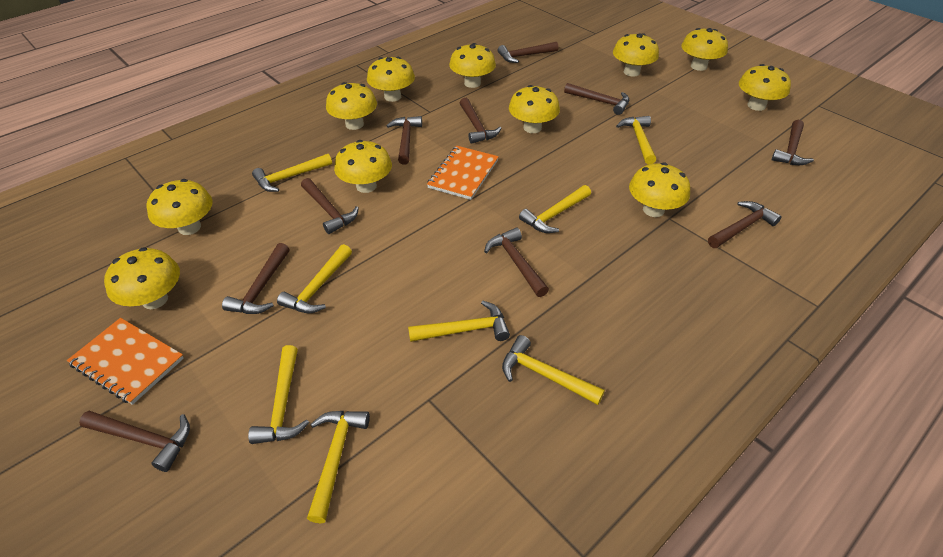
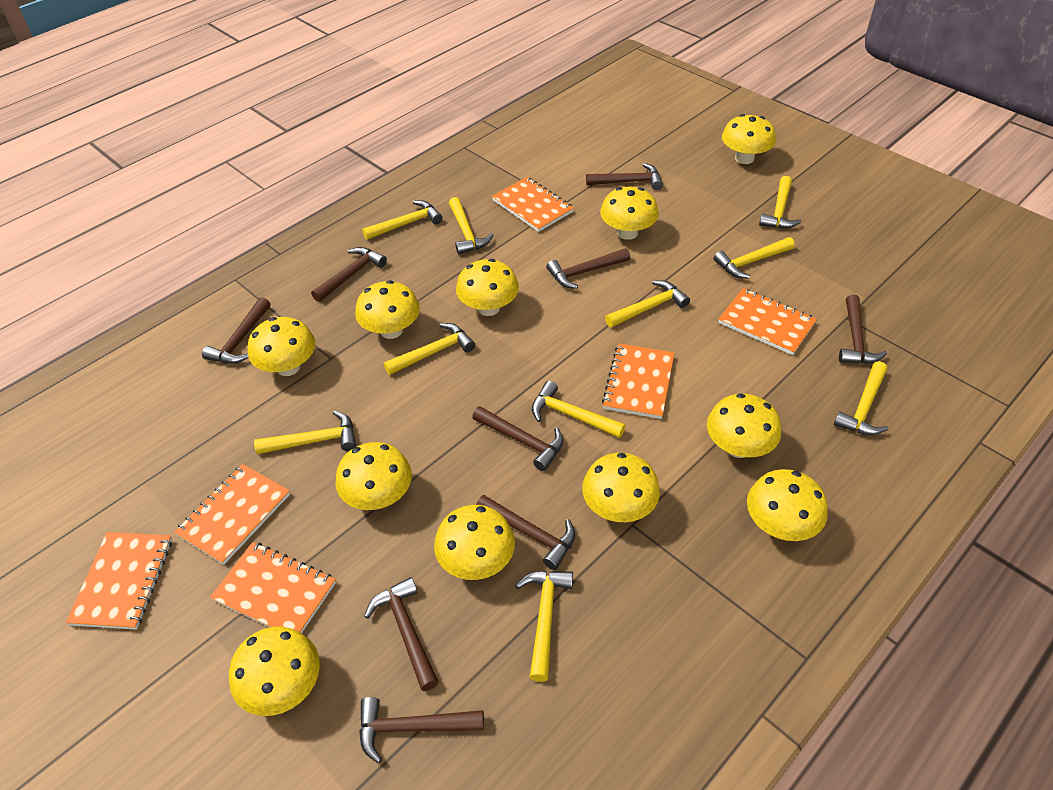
brown hammer: [79,411,190,472] [222,243,290,314] [301,178,359,234] [387,116,422,165] [460,98,501,144] [484,228,549,297] [498,42,559,63] [564,83,629,115] [708,201,782,248] [772,120,814,165] = 10 -> [202,297,270,364] [311,247,387,302] [359,697,484,763] [364,577,439,691] [472,406,564,471] [476,495,575,570] [546,248,630,289] [586,163,663,190] [839,295,887,364] = 9
orange notebook: [67,318,184,405] [427,146,499,200] = 2 -> [66,532,172,630] [174,464,290,565] [210,542,336,633] [492,177,574,232] [602,343,675,419] [718,288,817,355] = 6
yellow hammer: [248,345,309,444] [252,154,332,192] [277,244,352,313] [307,411,370,523] [408,301,510,342] [502,335,605,405] [519,185,591,233] [616,116,656,164] = 8 -> [254,411,356,454] [362,200,443,240] [384,323,475,375] [449,197,493,254] [516,571,573,682] [532,381,625,438] [605,280,690,328] [714,237,795,279] [759,176,801,229] [834,361,888,435] = 10

